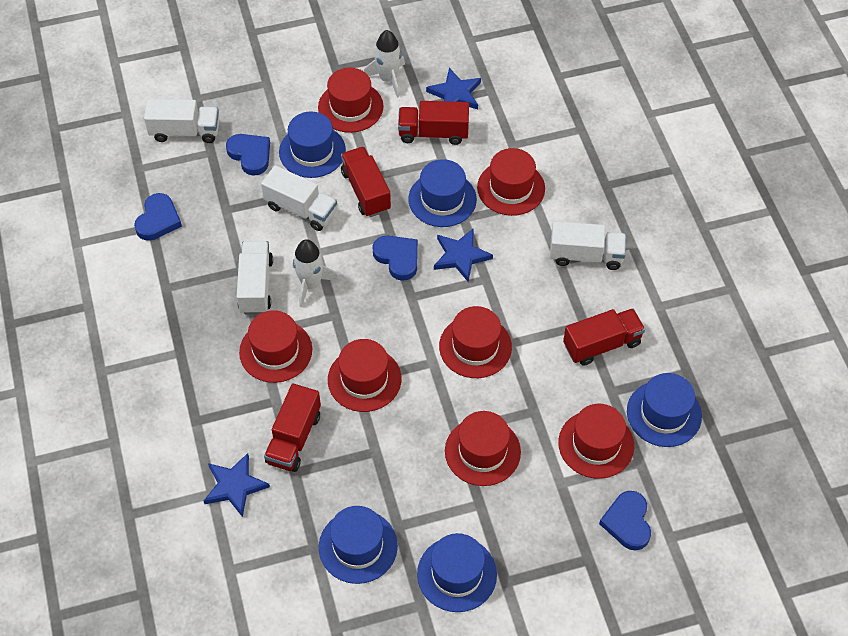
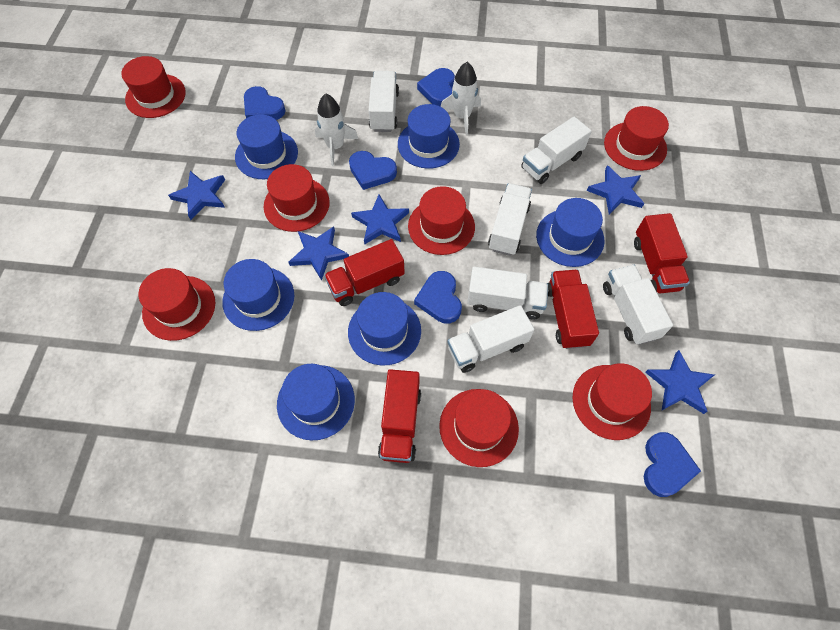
blue hat: [279,112,346,178] [319,506,398,584] [409,159,477,227] [417,533,497,612] [627,373,702,447] = 5 -> [222,259,294,331] [235,114,298,179] [277,364,355,441] [348,292,421,366] [398,104,460,169] [536,198,605,267] = 6
blue heart: [134,193,182,241] [226,134,270,176] [372,236,418,281] [599,491,651,550] = 4 -> [244,86,286,120] [349,151,397,190] [414,271,462,323] [417,68,455,107] [644,432,701,497] = 5
blue star: [204,453,270,517] [426,68,481,109] [434,228,493,282] = 3 -> [168,171,225,220] [288,227,349,281] [351,195,409,245] [587,165,644,214] [645,350,714,414] = 5
white truck: [144,99,219,143] [237,241,273,314] [261,165,337,231] [550,221,626,270] = 4 -> [368,71,399,132] [447,305,534,373] [467,267,548,320] [488,183,532,256] [521,116,592,184] [603,265,673,345] = 6

